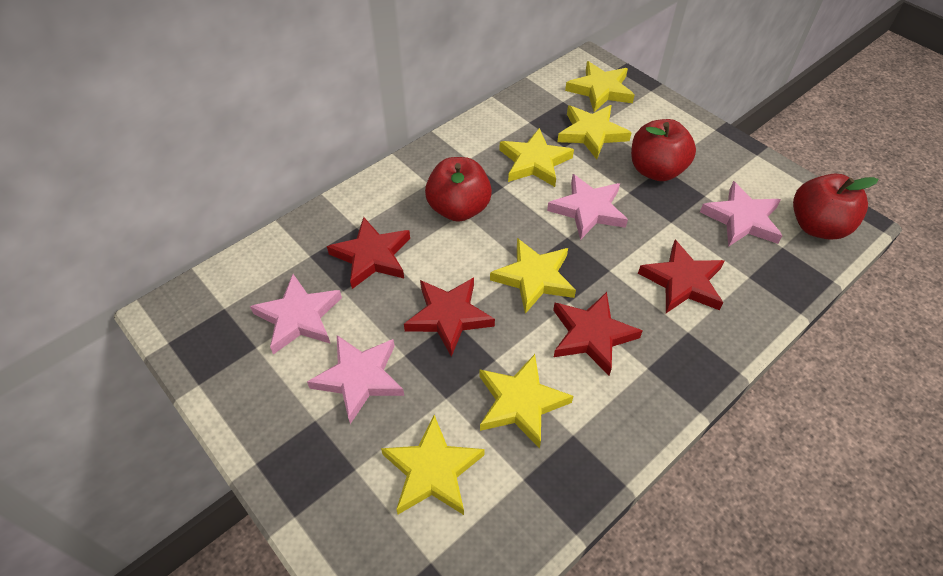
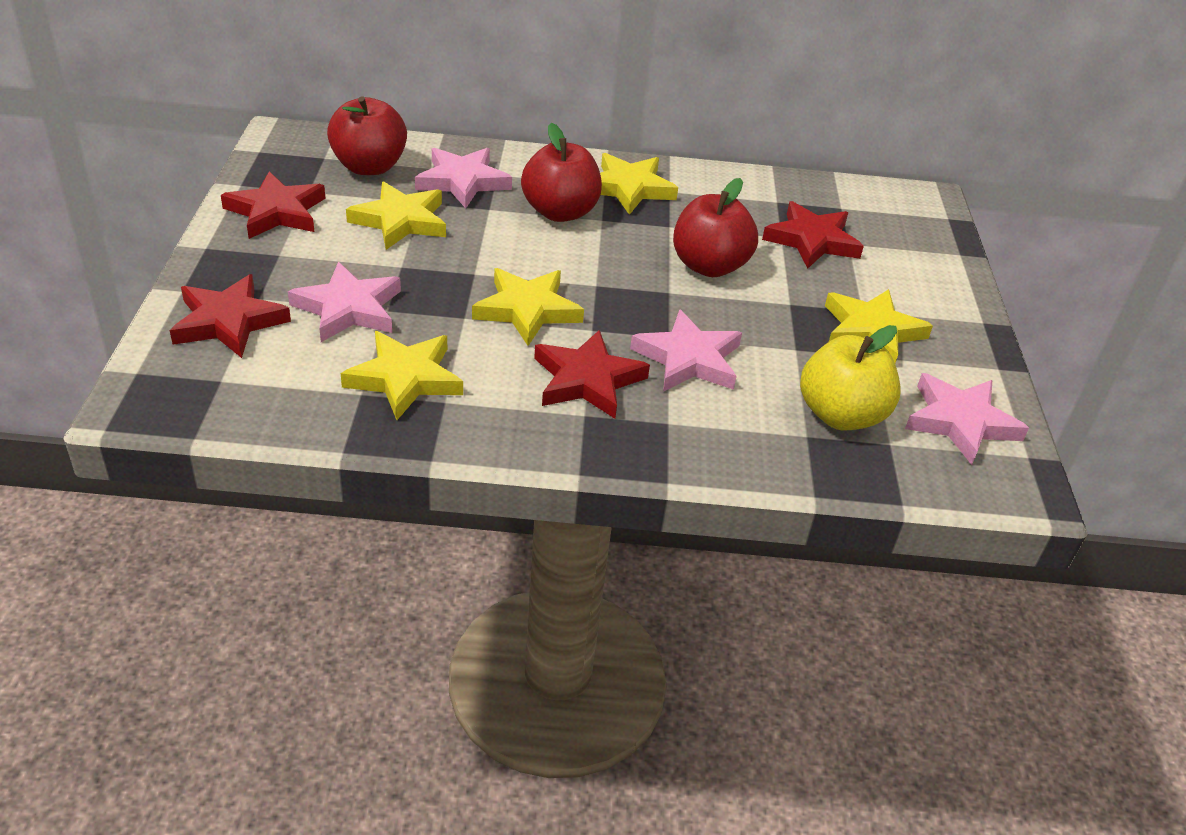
yellow apple: none = 0 -> [800,325,901,430] = 1
yellow star: [381,415,485,515] [479,354,573,449] [490,238,576,314] [499,128,574,187] [557,105,631,159] [565,61,634,112] = 6 -> [341,331,463,420] [346,181,446,250] [472,268,584,346] [600,153,678,215] [825,289,933,363] = 5

